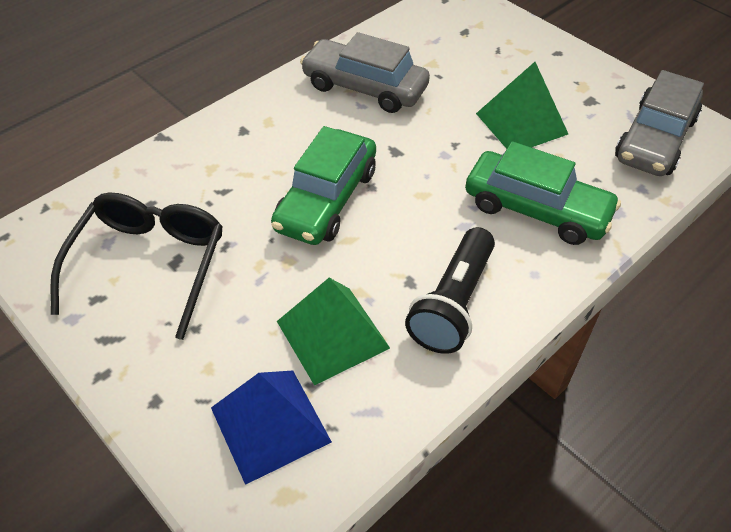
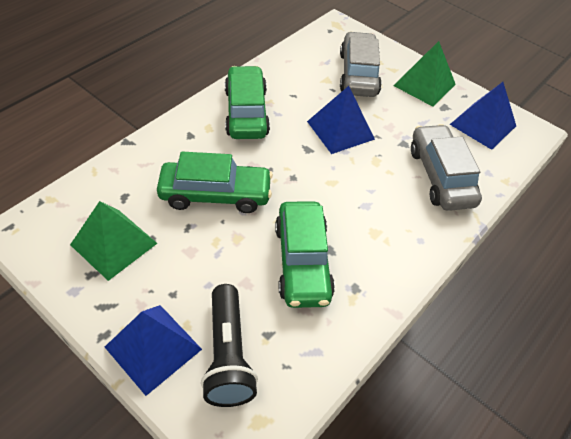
black glasses: [50,193,223,340] = 1 -> none = 0
blue pyramid: [211,370,332,485] = 1 -> [105,305,202,396] [307,86,375,154] [450,82,516,150] = 3
green car: [271,126,376,245] [465,141,621,245] = 2 -> [157,152,273,213] [225,66,270,139] [275,201,335,308] = 3

